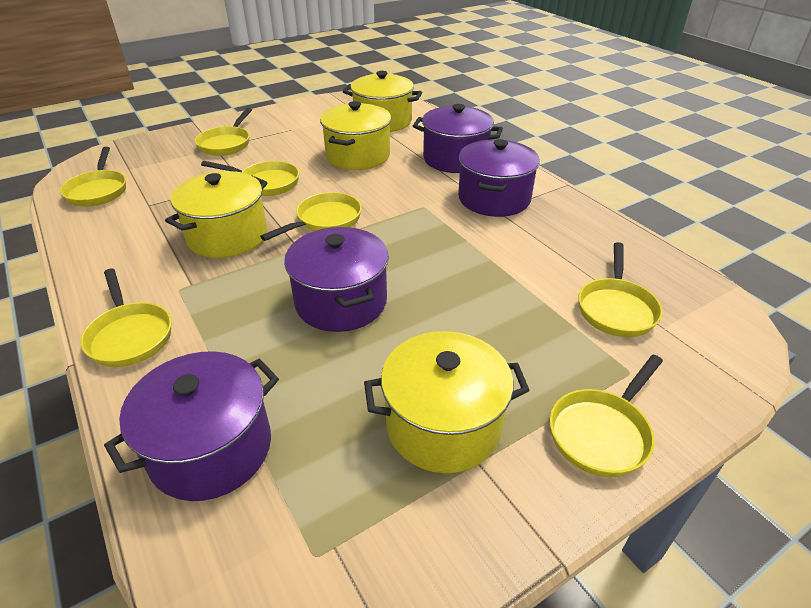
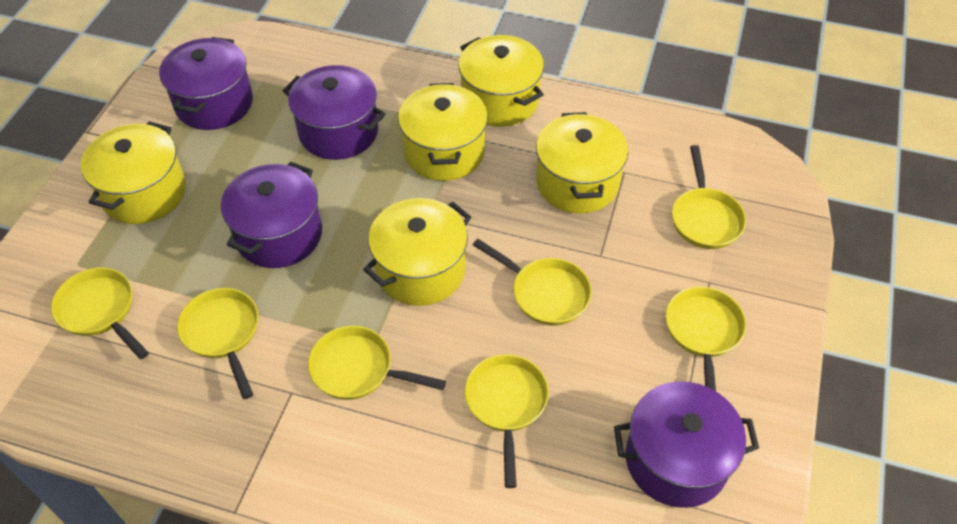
yellow pot: [165,171,267,258] [320,101,391,170] [343,71,422,132] [364,331,530,473] = 4 -> [81,122,186,224] [363,198,471,306] [398,83,488,181] [458,35,544,127] [536,112,628,214] = 5

